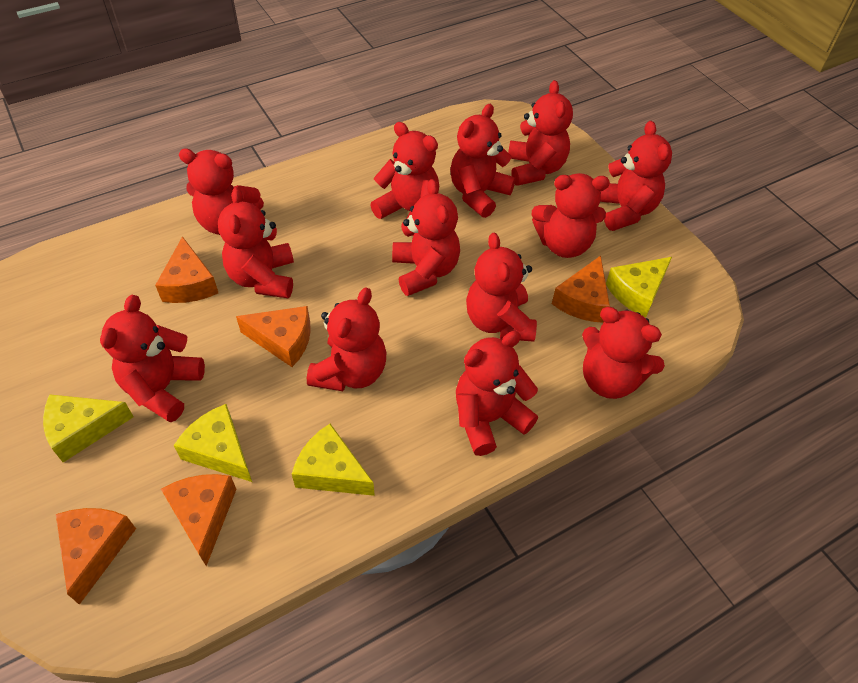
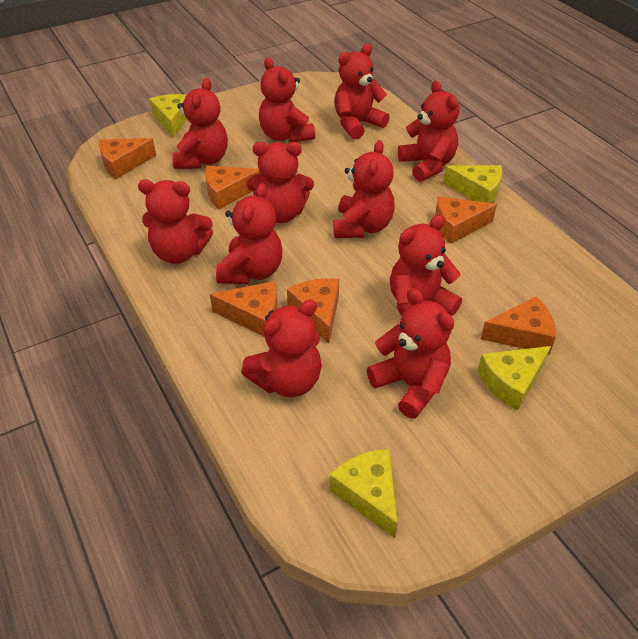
orange cheese: [56,508,136,605] [155,236,218,303] [161,474,237,566] [236,306,311,367] [552,256,610,323] = 5 -> [99,138,156,179] [205,166,261,209] [210,281,278,336] [287,278,339,344] [435,196,497,244] [481,296,556,354] = 6
red teddy bear: [100,295,205,423] [179,149,264,235] [218,187,294,298] [307,287,386,391] [371,122,439,236] [392,179,460,296] [450,104,516,218] [456,331,538,456] [466,233,537,342] [508,80,573,186] [532,173,610,258] [582,307,665,399] [600,121,672,231] = 13 -> [138,179,213,264] [172,78,228,169] [216,183,283,284] [241,299,322,397] [247,142,314,223] [259,58,315,142] [334,44,390,139] [334,140,395,238] [367,288,454,419] [390,215,462,316] [398,81,459,182] = 11

